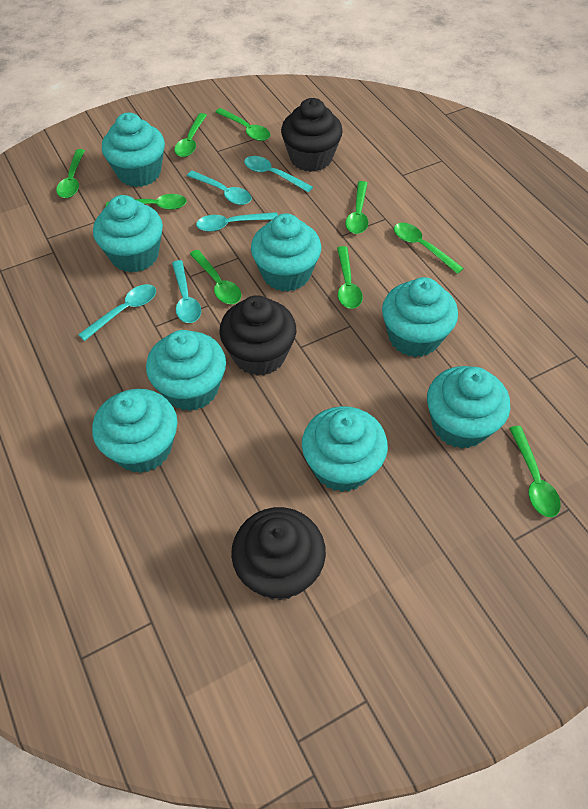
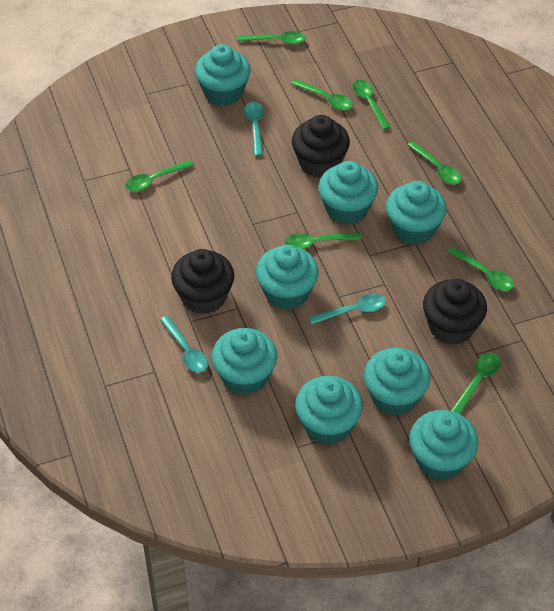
green spoon: [56,149,85,198] [106,194,187,210] [174,113,207,157] [190,250,241,304] [215,108,270,141] [337,246,363,309] [346,181,368,234] [394,223,464,274] [509,426,561,517] = 9 -> [125,160,194,191] [238,31,306,44] [285,232,361,249] [291,79,353,110] [353,80,391,130] [408,141,462,184] [448,247,514,291] [451,353,501,415] = 8
turquoise spoon: [78,284,156,341] [172,260,201,323] [187,170,252,205] [196,212,278,232] [244,156,313,192] = 5 -> [160,315,208,373] [244,102,264,156] [308,294,386,325] = 3

